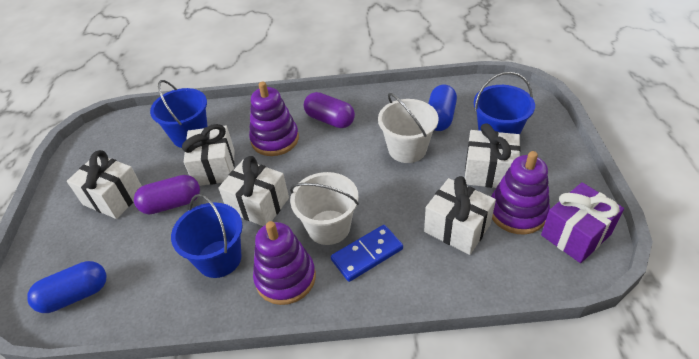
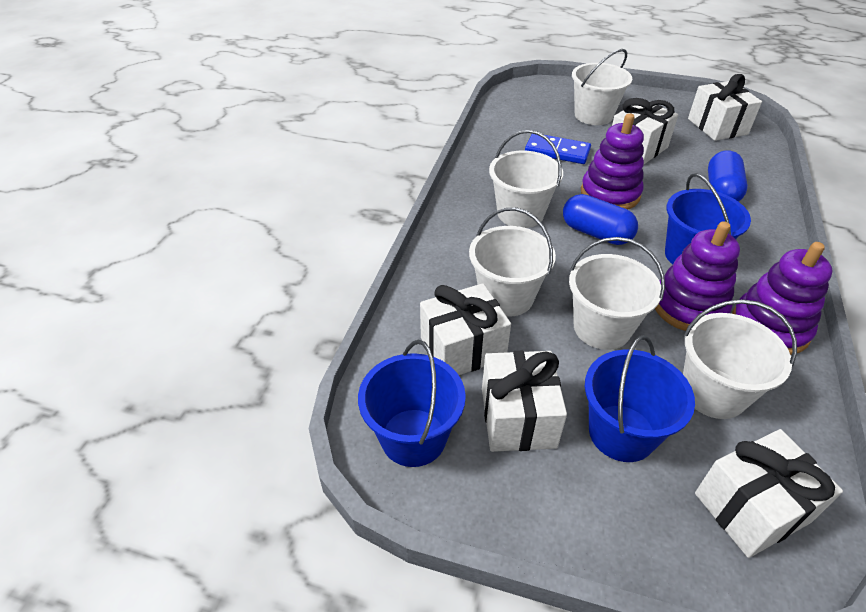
purple capsule: [134,175,200,214] [304,92,355,128] = 2 -> none = 0
purple gift: [541,182,624,263] = 1 -> none = 0
white bucket: [290,172,359,245] [378,93,439,163] = 2 -> [469,207,556,317] [489,130,563,228] [569,237,665,350] [572,49,632,125] [683,299,797,419] = 5

